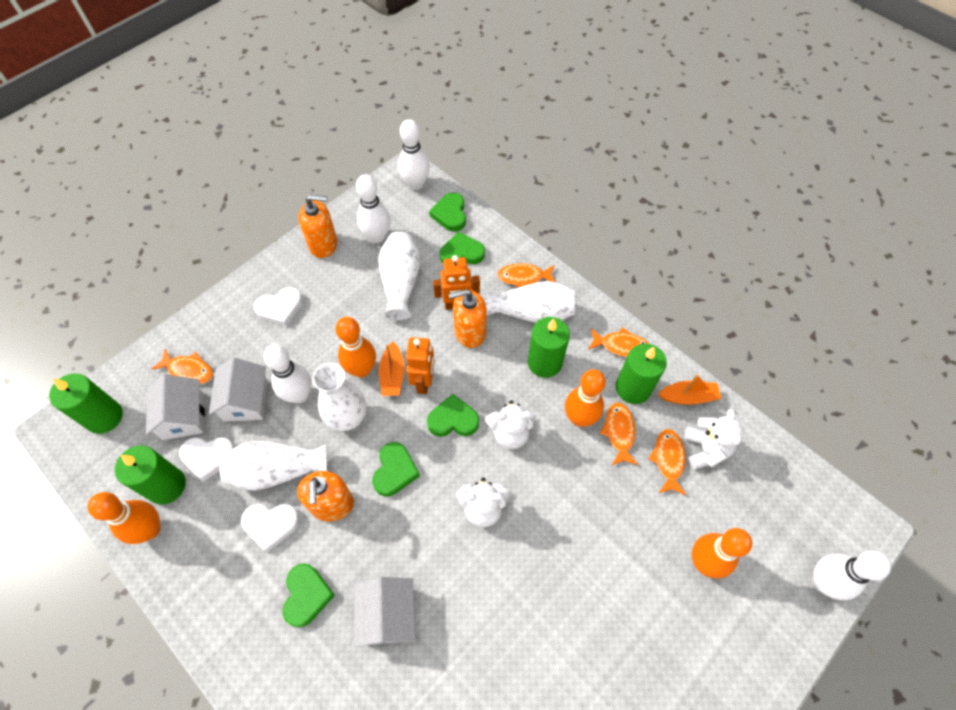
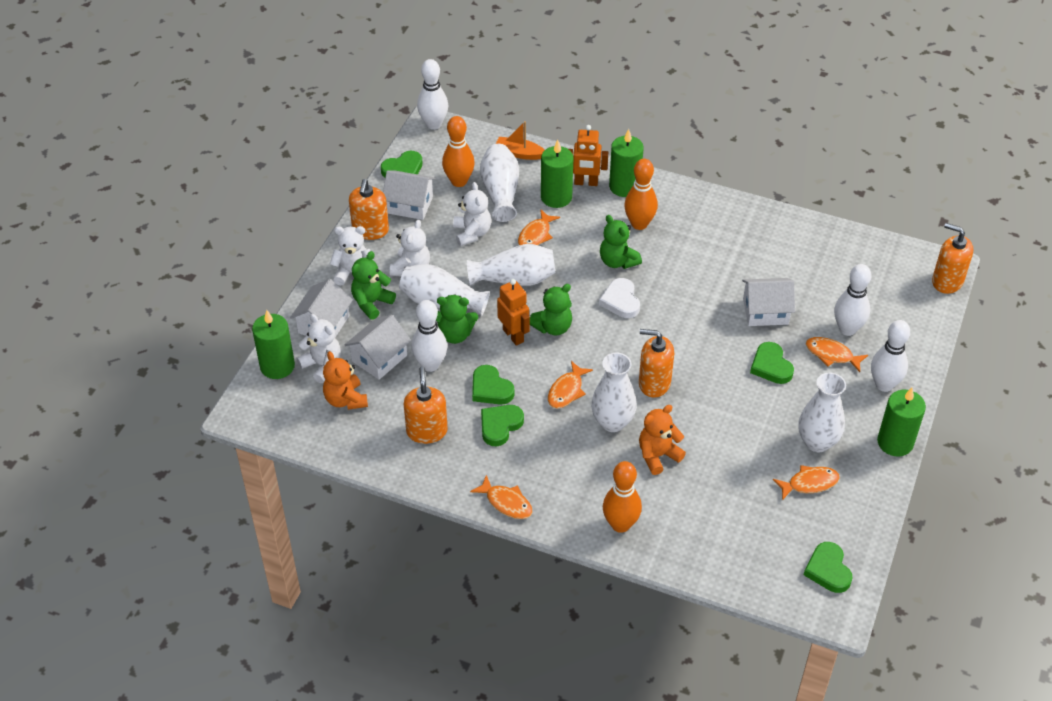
green teddy bear: none = 0 -> [351,251,396,320] [436,294,478,344] [530,284,572,335] [600,215,642,269] = 4
orange boat: [379,342,404,396] [658,374,721,404] = 2 -> [496,121,545,160] = 1
orange bowling pin: [88,492,161,544] [335,317,376,378] [565,369,606,427] [692,528,752,579] = 4 -> [442,116,475,187] [603,461,642,533] [624,159,658,230] = 3
orange soap dispenser: [297,471,354,522] [299,195,337,258] [449,289,487,348] = 3 -> [349,179,389,240] [404,367,448,444] [639,329,674,398] [932,223,973,294] = 4
orange teddy bear: none = 0 -> [323,351,368,410] [639,405,686,475] = 2
white heart: [179,437,235,482] [241,504,300,552] [254,287,303,327] = 3 -> [599,278,640,318] = 1
white house: [146,374,205,440] [209,357,268,421] [354,577,415,647] = 3 -> [290,279,353,337] [345,315,411,380] [383,170,436,220] [742,278,795,326] = 4
white teddy bear: [456,478,510,527] [485,400,536,449] [684,409,744,469] = 3 -> [297,314,341,383] [330,226,374,285] [390,220,430,276] [453,182,491,246] = 4
white vase: [220,441,328,491] [312,363,366,431] [378,232,420,320] [484,281,575,323] = 4 -> [399,264,490,316] [467,244,555,286] [480,144,519,222] [591,352,637,432] [798,373,846,452] = 5

